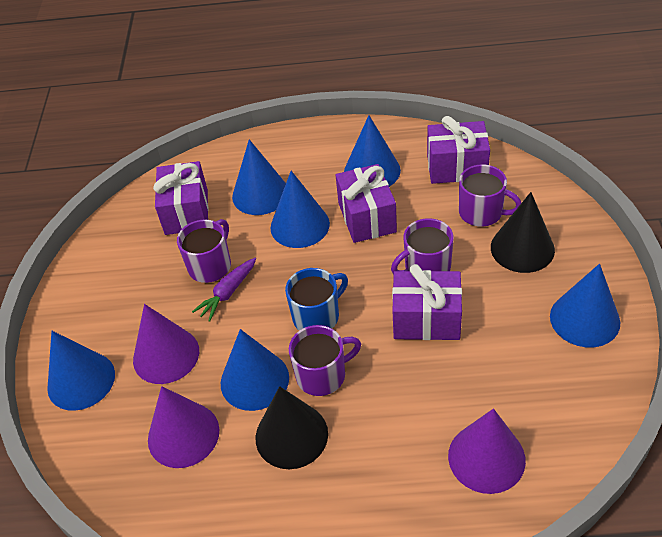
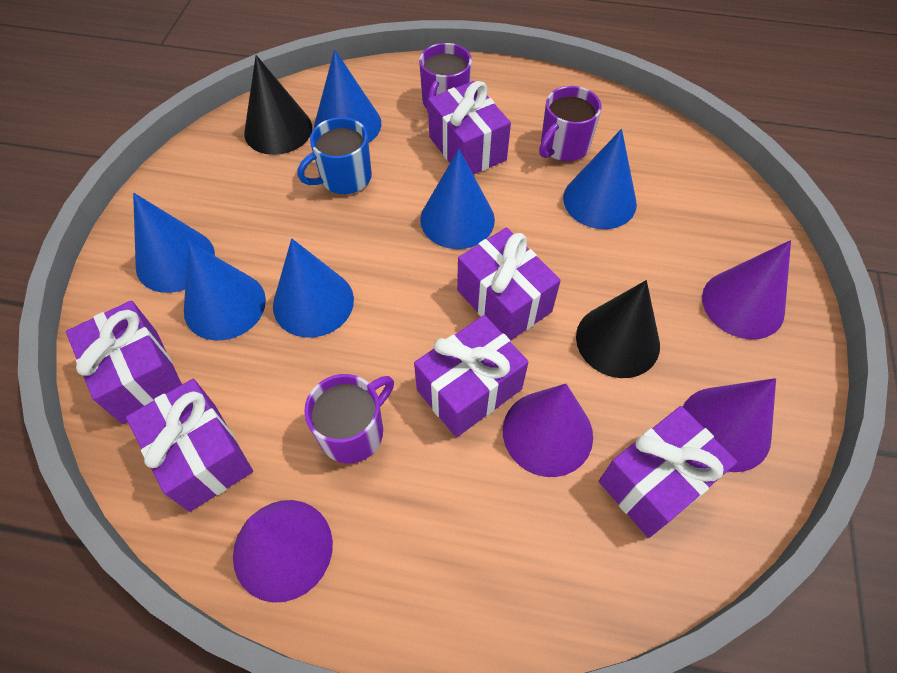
purple carrot: [192,258,256,322] = 1 -> none = 0
purple cone: [133,304,199,384] [148,386,219,468] [448,408,526,494] = 3 -> [233,500,333,603] [503,384,593,477] [683,378,776,472] [702,240,791,339] = 4
purple gift: [153,161,209,235] [336,164,397,243] [392,264,462,340] [427,116,490,184] = 4 -> [66,300,182,424] [126,379,253,512] [414,315,529,437] [428,81,511,175] [457,228,561,341] [599,406,737,538] = 6
purple mug: [177,219,231,283] [289,325,361,396] [391,218,454,274] [459,165,521,227] = 4 -> [304,374,394,463] [419,43,472,112] [539,86,602,161] = 3

